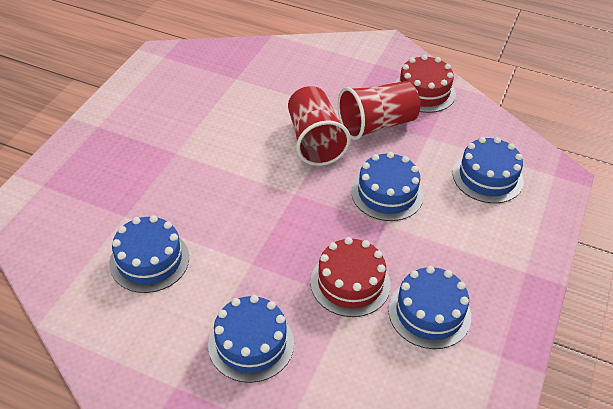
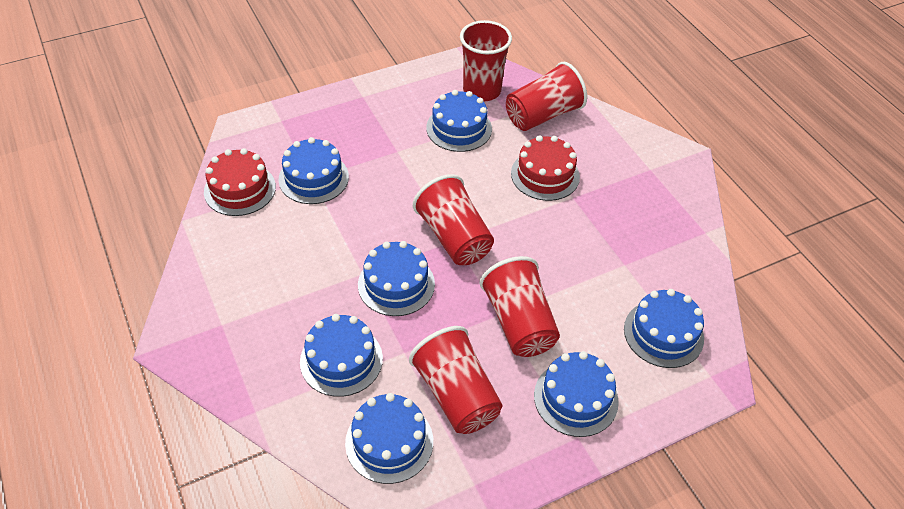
blue cake: [109,215,189,293] [208,295,294,383] [351,152,424,221] [388,266,471,349] [453,137,524,203] = 5 -> [279,137,349,204] [300,314,383,397] [345,393,433,484] [358,241,435,316] [426,90,492,152] [534,351,619,437] [624,289,704,368] = 7
red cup: [288,86,351,166] [337,81,421,140] = 2 -> [409,326,502,434] [413,174,494,265] [460,20,512,101] [480,256,560,357] [506,62,587,131] = 5

